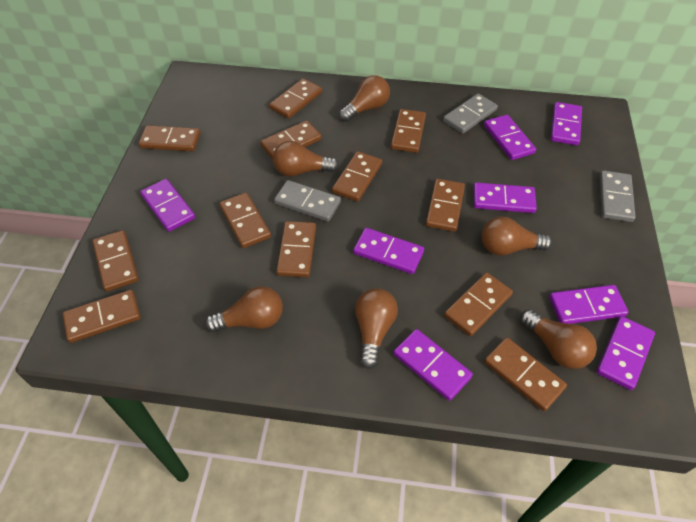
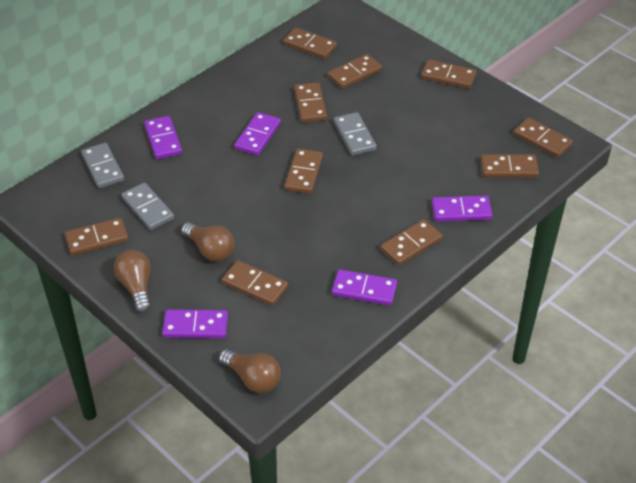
brown domino: [63,290,140,343] [92,230,139,291] [139,125,201,151] [219,192,271,248] [260,121,321,159] [269,78,322,119] [276,221,316,277] [332,151,382,202] [391,109,426,153] [426,179,465,232] [444,272,513,336] [484,337,567,411] = 12 -> [65,218,129,255] [222,260,288,306] [283,27,337,59] [284,149,323,194] [294,83,327,122] [328,54,382,89] [380,219,443,266] [421,60,476,89] [481,154,539,178] [513,117,573,158] = 10
brown light bulb: [205,286,283,332] [273,141,339,176] [339,75,390,122] [355,288,398,369] [482,216,552,256] [520,309,597,369] = 6 -> [114,250,151,313] [181,222,234,261] [219,349,281,393] = 3
purple domino: [140,179,195,232] [353,228,424,274] [393,329,473,401] [473,182,537,213] [484,115,536,160] [549,285,628,324] [551,102,582,145] [596,316,655,390] = 8 -> [144,116,182,159] [162,309,228,339] [234,112,281,156] [332,269,397,306] [432,196,492,222] = 5

